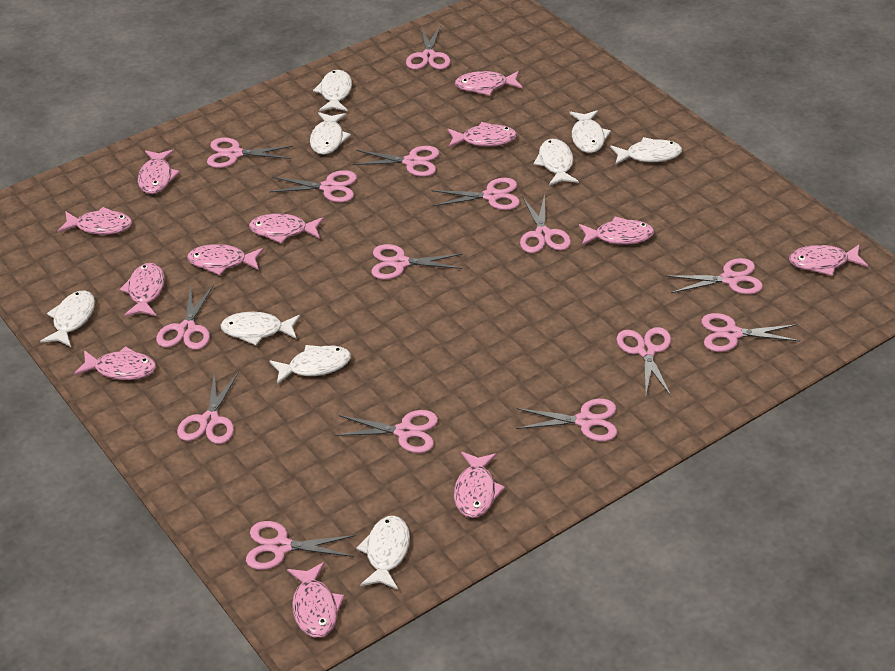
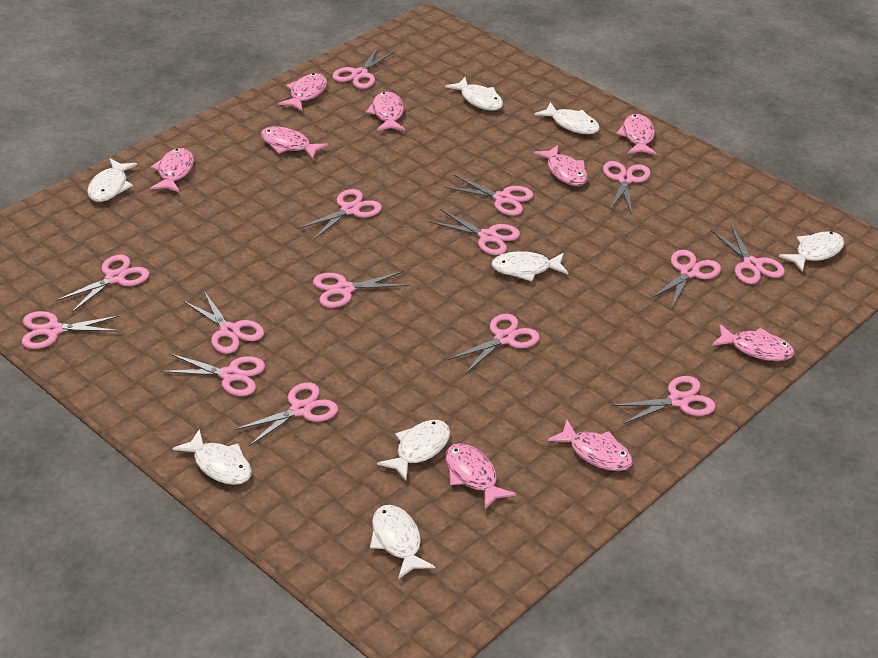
pink fish: [57,207,132,235] [74,346,156,380] [119,263,165,317] [138,150,180,194] [187,244,264,275] [249,213,324,244] [287,562,344,638] [448,122,517,148] [454,452,505,518] [455,71,522,96] [579,217,654,245] [789,244,868,276] = 12 -> [150,148,194,193] [260,127,328,159] [278,73,327,112] [366,91,405,131] [445,443,516,509] [533,145,588,186] [547,420,633,471] [616,114,657,155] [712,324,795,361] = 9
white fish: [40,291,95,347] [221,312,300,345] [269,345,351,385] [310,112,351,155] [313,70,352,111] [357,516,410,590] [534,139,579,186] [569,110,611,153] [610,137,682,165] = 9 -> [87,159,138,202] [172,429,252,485] [370,505,435,579] [377,420,450,481] [445,77,503,110] [491,251,568,281] [535,102,600,134] [779,232,844,272] = 8

